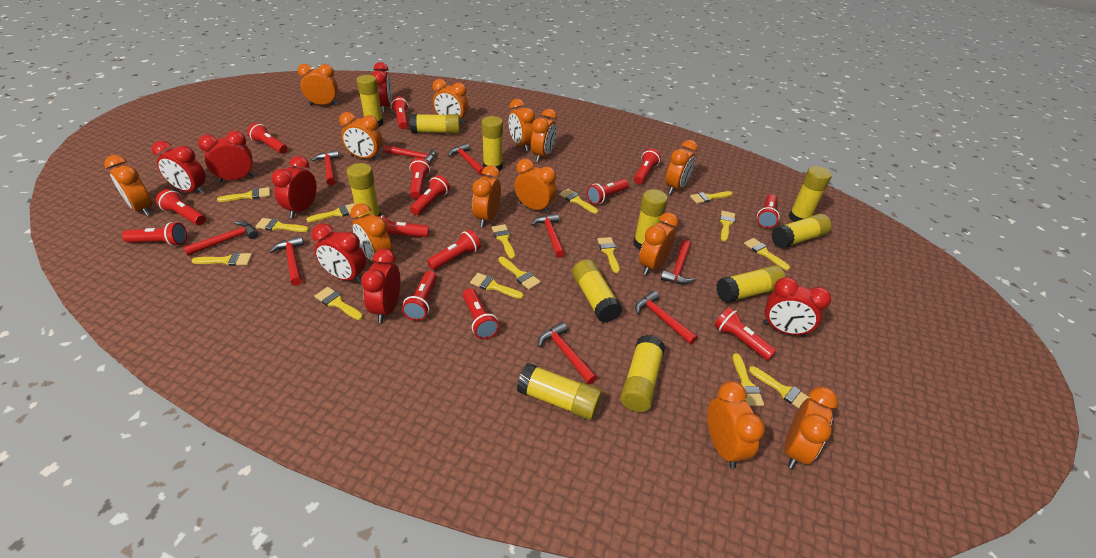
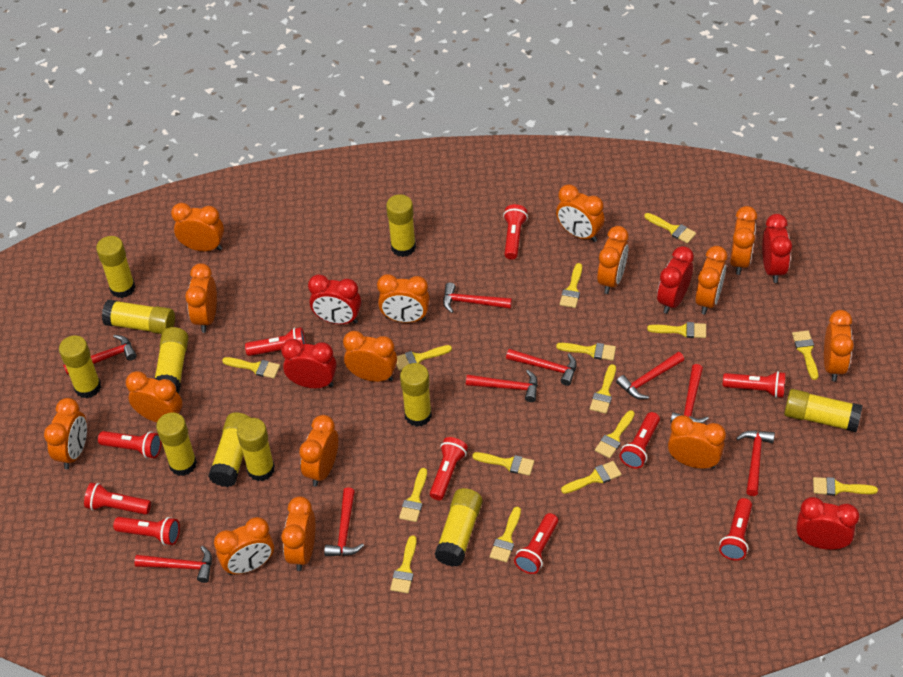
orange clock: [104,155,152,216] [297,64,338,106] [339,112,382,160] [350,203,392,263] [433,79,468,125] [472,165,501,227] [509,99,535,151] [514,159,556,213] [531,109,557,162] [639,212,679,275] [665,140,698,194] [707,381,765,469] [784,387,838,469] = 13 -> [44,398,87,469] [126,371,182,422] [171,203,224,251] [185,263,217,333] [214,517,274,575] [281,496,315,571] [299,415,338,487] [343,331,397,382] [377,274,430,323] [556,184,605,242] [597,226,628,294] [668,415,726,469] [695,246,727,315] [730,206,757,275] [824,310,854,382] = 15
red clock: [152,141,206,194] [198,131,254,182] [272,156,317,218] [312,223,366,283] [361,249,400,323] [372,62,392,112] [763,277,831,337] = 7 -> [281,339,337,388] [308,274,361,324] [657,246,694,314] [762,214,792,283] [796,497,859,550] = 5
red flashlight: [122,222,187,246] [156,189,206,225] [247,123,287,154] [376,215,429,237] [391,97,409,129] [402,271,437,321] [409,158,430,199] [410,175,450,215] [427,230,481,270] [463,288,499,339] [587,179,629,204] [634,149,661,184] [714,307,776,360] [757,195,780,228] = 14 -> [84,483,151,515] [98,431,162,458] [113,517,180,545] [245,327,306,356] [430,437,468,500] [503,204,528,260] [514,513,558,574] [620,412,660,469] [719,498,752,561] [723,371,785,398] = 10

